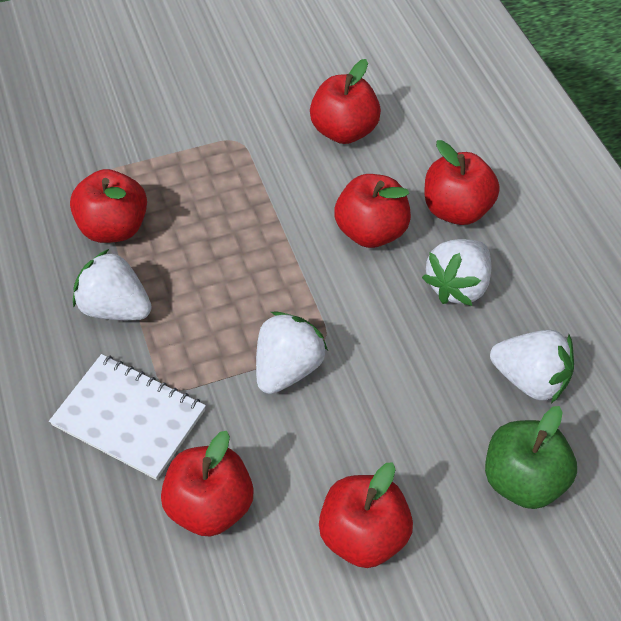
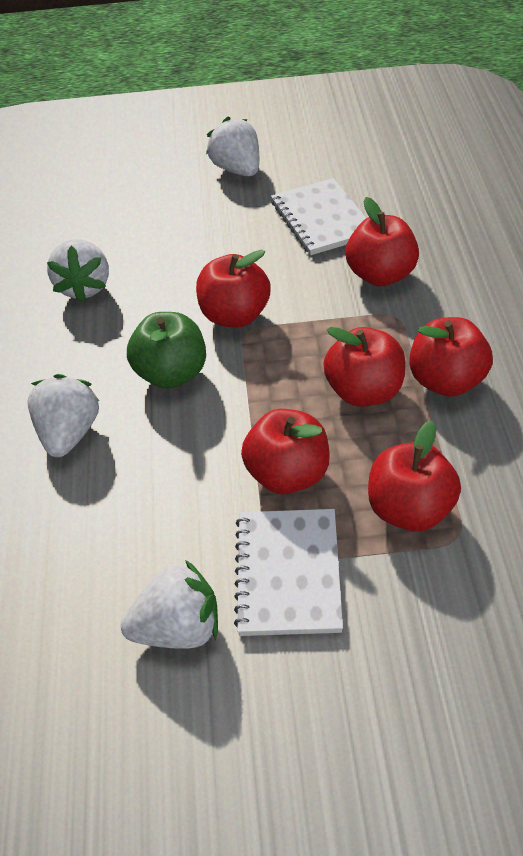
white notebook: [49,354,206,480] = 1 -> [234,509,343,636] [271,178,366,255] = 2

